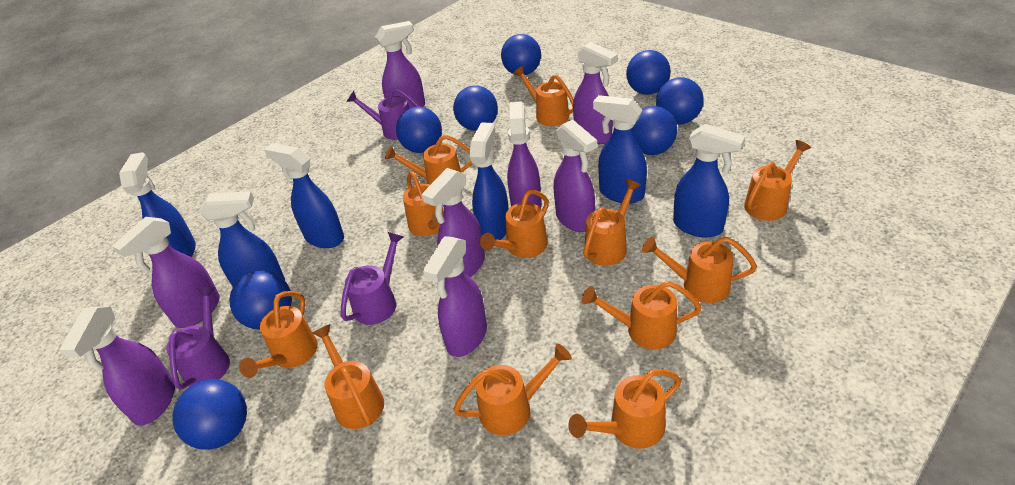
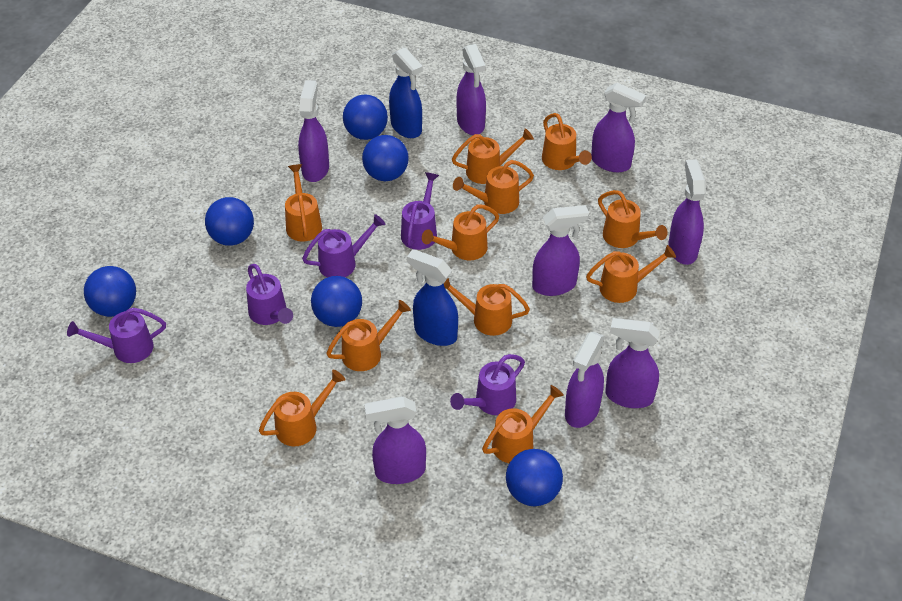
blue ball: [172,379,247,450] [229,271,292,330] [396,107,442,153] [453,86,498,131] [501,34,541,75] [626,50,671,95] [633,106,677,155] [656,77,704,125] = 8 -> [84,266,136,317] [205,197,254,246] [311,276,362,327] [343,94,388,140] [362,135,408,181] [506,449,563,506] = 6
blue spray bottle: [119,152,196,257] [199,191,285,287] [264,143,344,248] [470,122,509,240] [593,95,647,204] [673,124,745,238] = 6 -> [389,47,423,138] [407,249,458,346] = 2
orange watering can: [239,291,318,378] [312,324,384,429] [385,135,473,185] [403,171,444,236] [453,344,572,435] [480,190,549,258] [513,66,574,126] [568,369,681,449] [582,281,702,350] [583,179,641,266] [642,237,757,303] [744,140,811,221] = 12 -> [259,370,345,446] [285,164,322,242] [326,300,411,371] [422,204,499,260] [444,277,530,336] [452,129,534,184] [453,160,534,214] [482,385,564,463] [542,113,592,170] [586,245,676,303] [598,190,668,248] = 11
purple watering can: [166,287,230,390] [341,232,404,325] [346,88,420,140] = 3 -> [67,308,166,363] [246,264,293,325] [302,214,385,278] [401,172,439,250] [450,354,525,415] = 5

